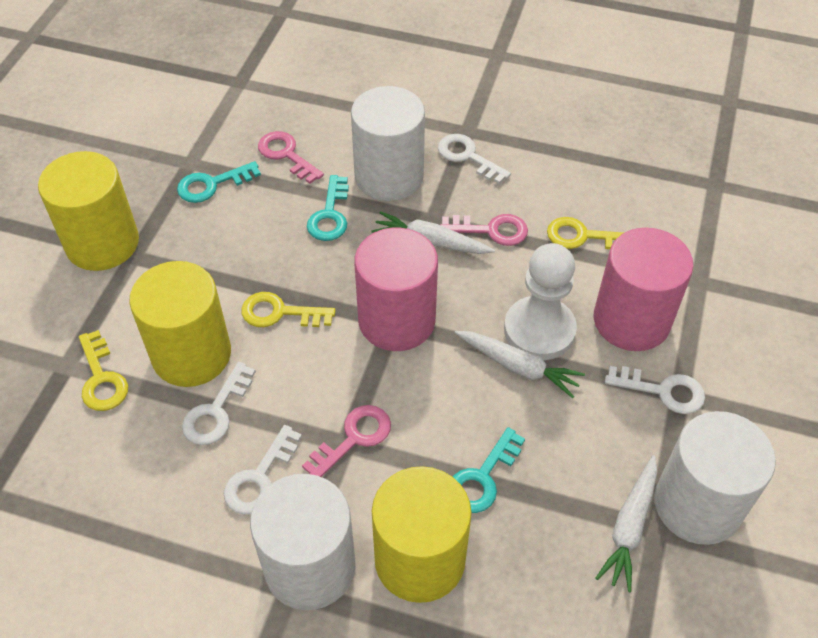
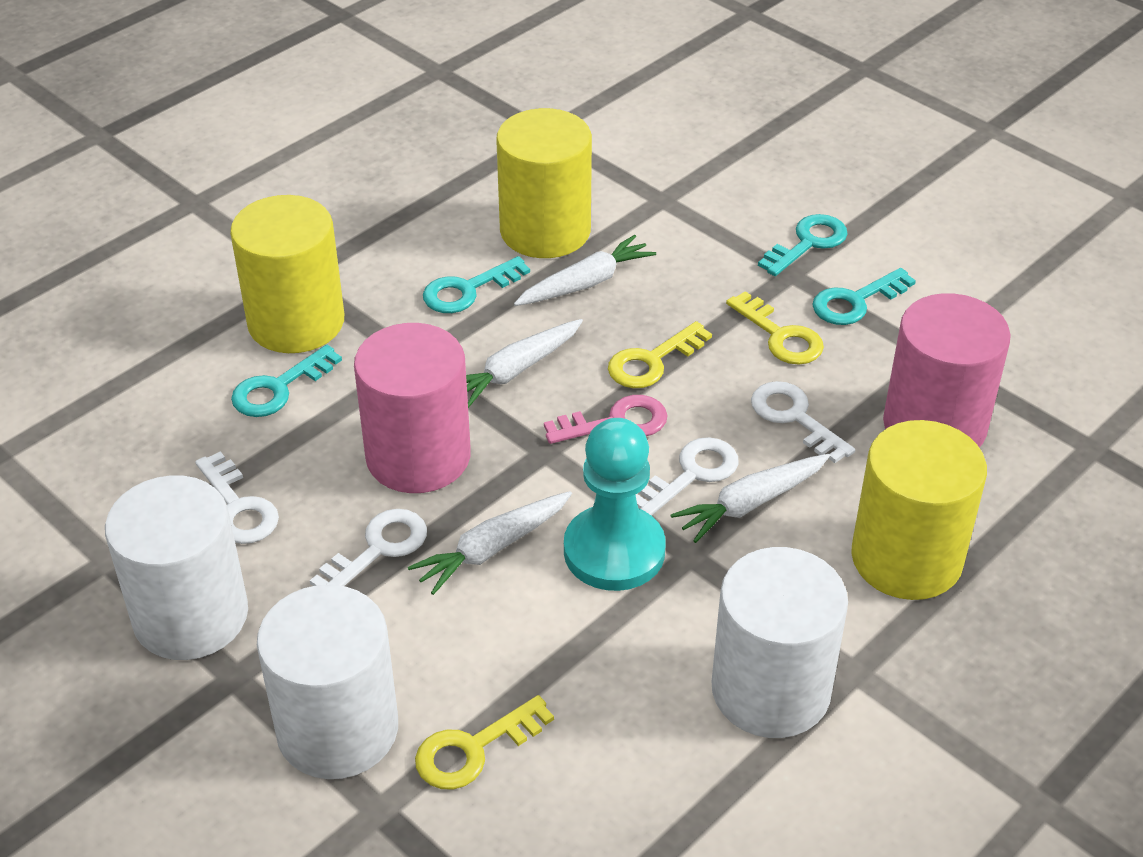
pink key: [258,131,324,184] [302,405,391,477] [440,214,528,246] = 3 -> [544,395,668,444] = 1
turquoise key: [177,161,261,203] [307,175,349,241] [453,427,525,513] = 3 -> [231,345,342,417] [423,256,530,313] [758,214,847,276] [812,268,916,325] = 4
turquoise pawn: none = 0 -> [564,418,666,591] = 1
white carrot: [371,211,495,254] [455,331,585,398] [596,455,657,592] = 3 -> [408,491,572,595] [466,319,583,408] [514,235,656,306] [670,454,830,543] = 4
white pawn: [504,243,577,360] = 1 -> none = 0

